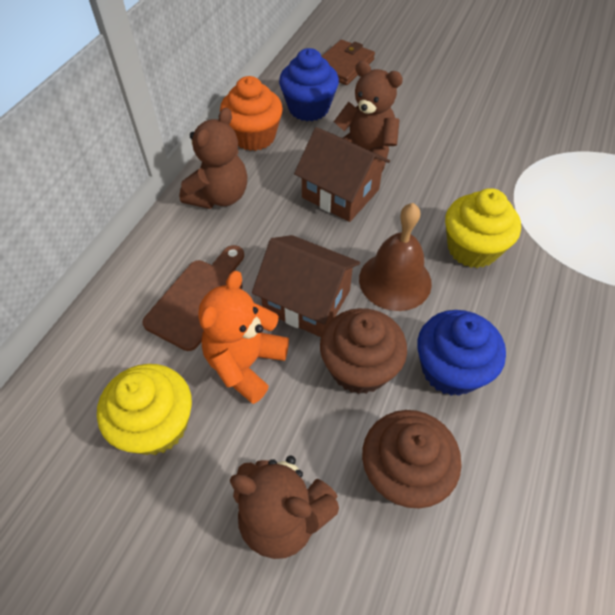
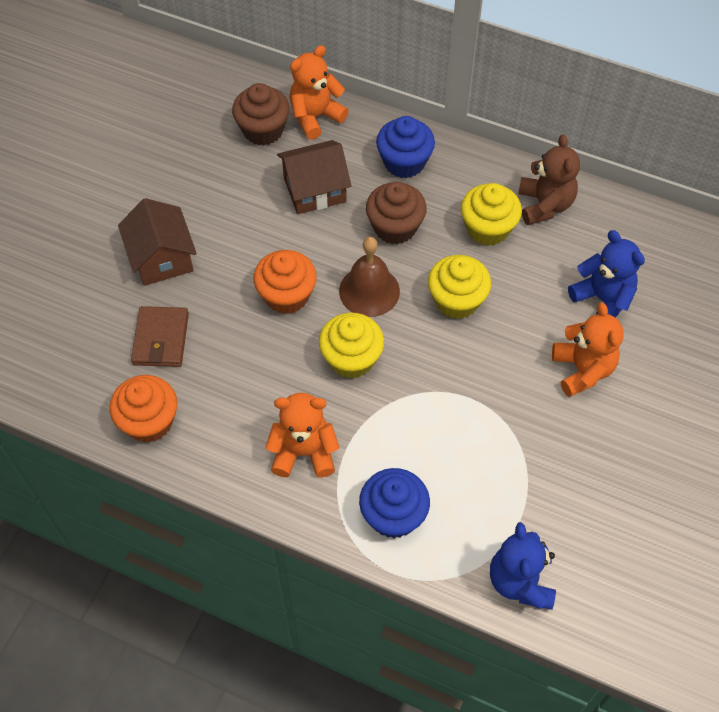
blue teddy bear: none = 0 -> [490,522,556,610] [568,230,645,318] = 2
brown cutting board: [142,245,244,351] = 1 -> none = 0
brown teddy bear: [179,108,247,209] [230,456,339,559] [334,61,403,171] = 3 -> [518,134,580,225] = 1
orange cupcake: [220,76,283,151] = 1 -> [109,375,177,442] [253,250,317,314] = 2
orange teddy bear: [199,271,289,404] = 1 -> [265,393,339,478] [290,45,349,140] [552,302,624,397] = 3
yellow cupcake: [97,364,192,455] [445,188,521,268] = 2 -> [319,313,384,378] [428,255,491,319] [461,183,522,246] = 3

